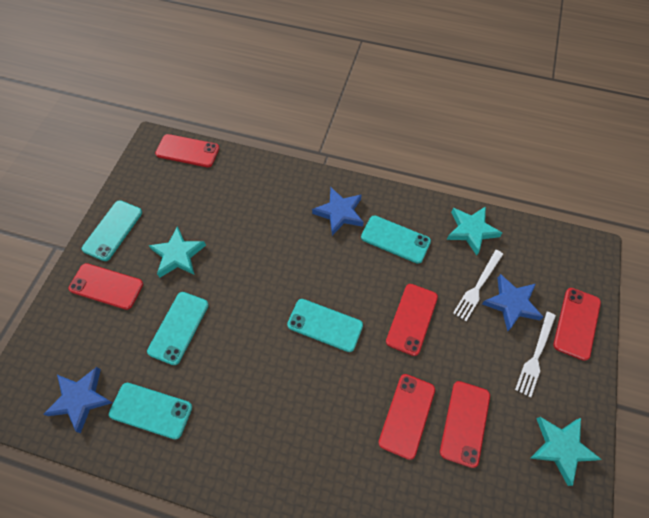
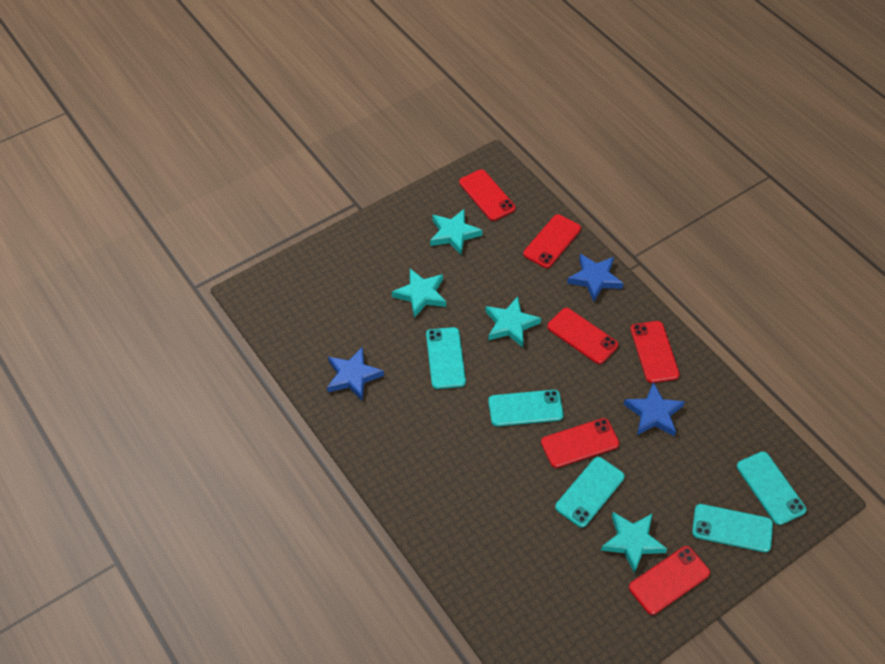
turquoise star: [149,226,206,277] [447,206,502,255] [530,417,602,486] = 3 -> [392,269,446,318] [430,209,483,255] [485,296,541,347] [601,512,667,574] = 4
white fork: [453,250,503,321] [515,312,556,398] = 2 -> none = 0

